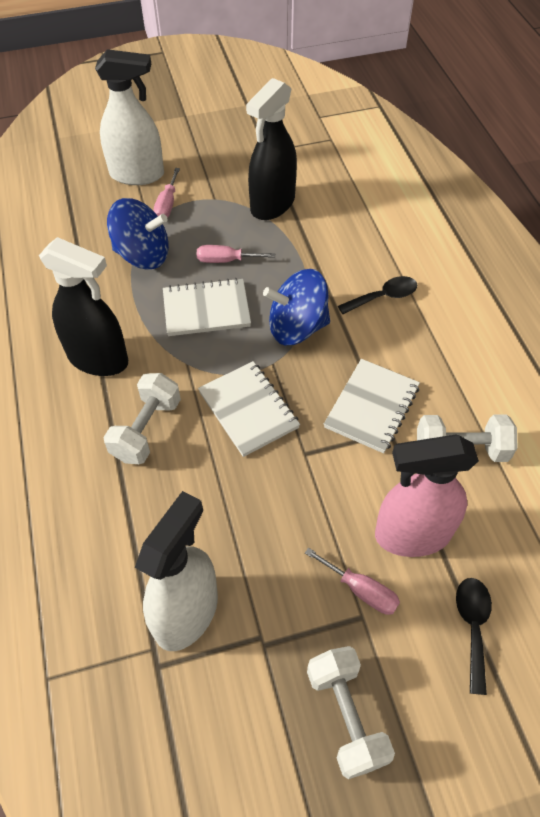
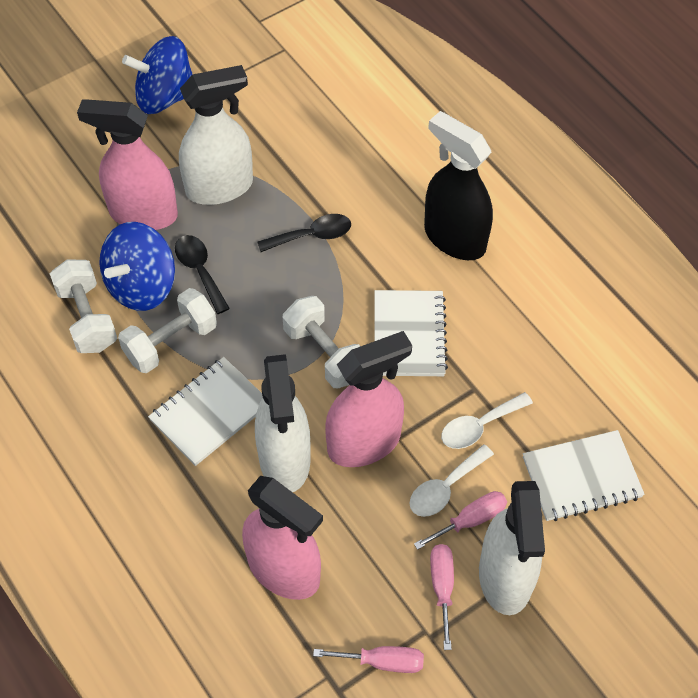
black spray bottle: [39,237,128,376] [246,78,297,220] = 2 -> [424,111,493,260] = 1
pink spray bottle: [375,434,479,557] = 1 -> [77,99,178,230] [242,476,323,600] [325,331,412,467] = 3
white spoon: none = 0 -> [410,444,494,517] [441,392,533,449] = 2
white spray bottle: [95,49,164,185] [135,491,218,651] = 2 -> [179,65,253,205] [255,354,311,492] [479,481,545,615] = 3

